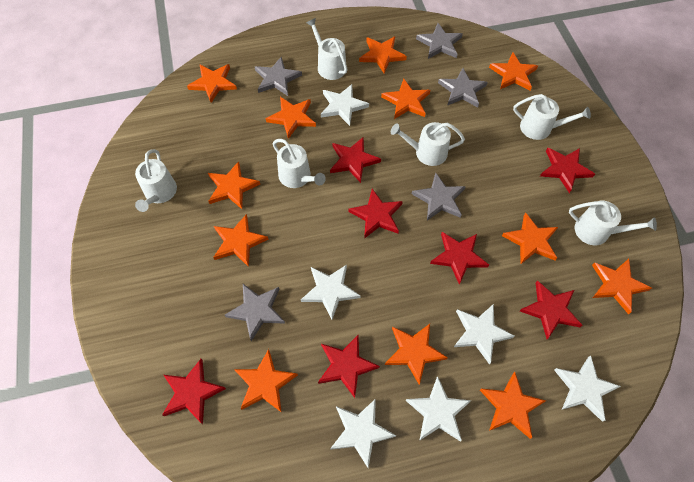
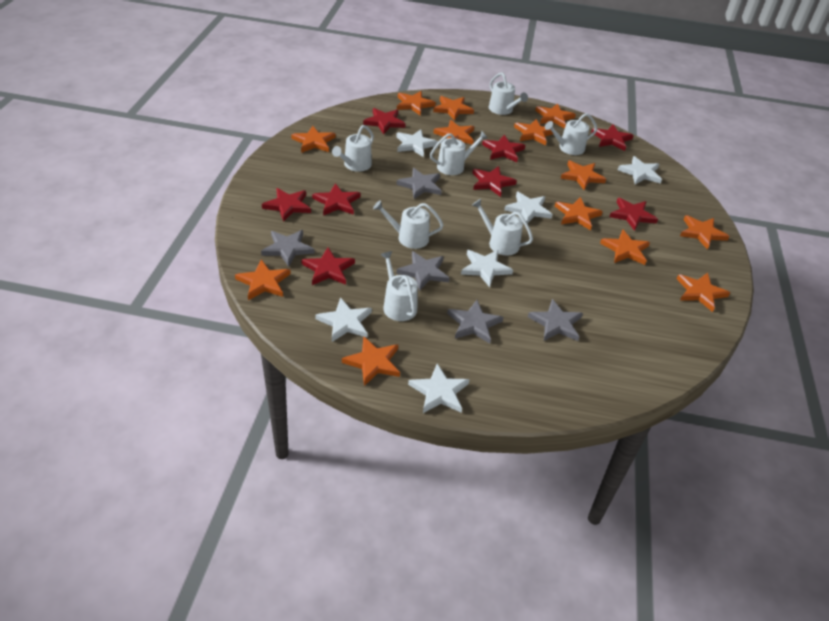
orange star: [187,64,237,103] [208,161,260,209] [213,214,269,267] [234,349,298,413] [266,97,316,139] [359,36,407,73] [381,79,430,119] [385,324,448,384] [480,372,546,439] [489,52,538,90] [502,212,558,264] [592,259,652,315] = 12 -> [235,259,291,300] [291,126,335,153] [342,336,400,386] [397,91,436,115] [433,96,474,121] [433,120,474,144] [514,119,556,145] [535,103,576,129] [555,197,603,230] [560,160,606,190] [600,229,650,265] [677,273,730,312] [680,215,730,250] = 13
red star: [162,359,226,424] [318,335,380,398] [330,137,381,183] [348,189,403,239] [430,232,489,285] [520,280,582,339] [540,148,595,193] = 7 -> [262,188,311,222] [301,247,355,285] [312,183,360,216] [363,108,406,134] [473,166,517,197] [482,135,525,162] [591,125,634,151] [609,198,658,231] = 8
white watering can: [135,149,177,212] [273,139,326,188] [307,18,347,80] [391,122,465,166] [513,94,591,140] [569,201,657,245] = 6 -> [332,125,374,172] [373,200,443,249] [380,251,418,321] [430,131,488,175] [472,199,533,255] [489,72,528,115] [545,113,597,155] = 7

